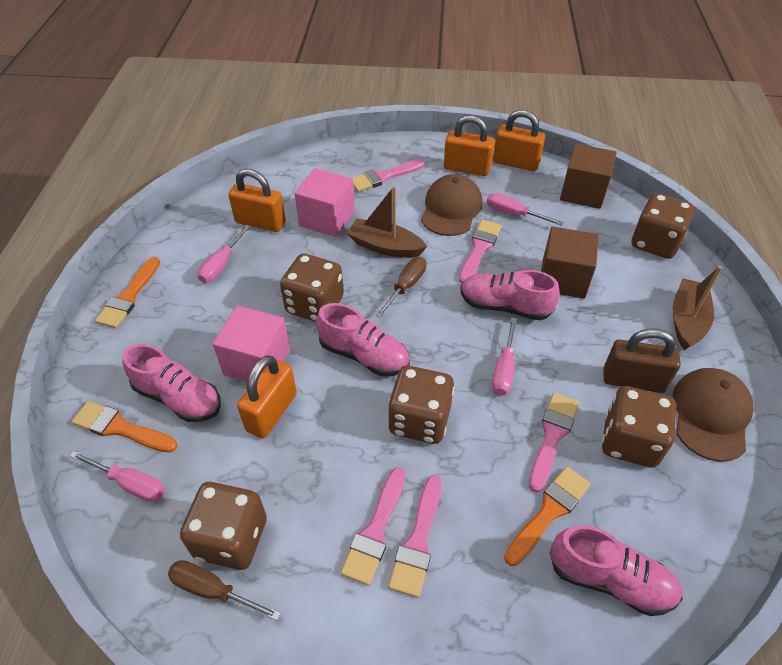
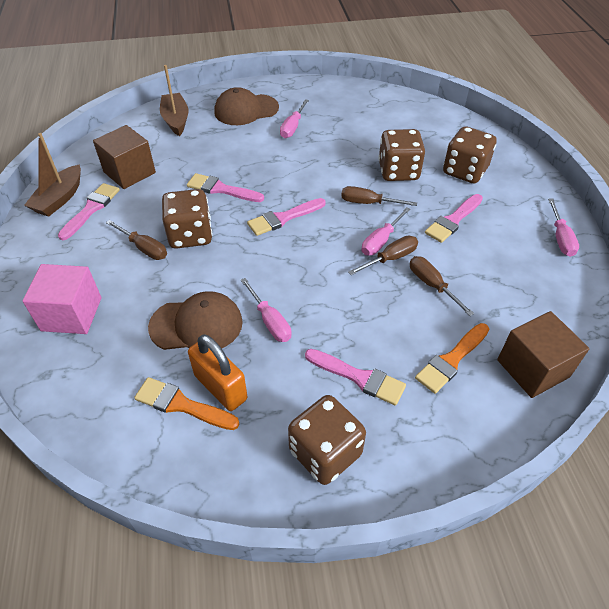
brown dice: [180,482,267,570] [280,253,344,322] [388,366,454,444] [602,386,676,468] [632,193,695,259] = 5 -> [162,189,212,249] [288,395,366,485] [378,129,425,181] [443,126,497,183] = 4
brown padlock: [604,328,681,393] = 1 -> none = 0
brown screwdriver: [168,560,281,621] [375,257,426,318] = 2 -> [106,220,167,260] [341,186,417,206] [348,236,418,275] [410,256,474,316] = 4
orange brush: [71,401,177,453] [95,257,160,328] [504,466,591,566] = 3 -> [134,377,239,430] [415,323,489,394] = 2
orange padlock: [228,169,286,232] [237,355,297,439] [444,115,495,176] [493,110,545,171] = 4 -> [188,335,247,411] = 1
pink cube: [213,306,290,382] [294,168,355,237] = 2 -> [22,264,101,334] = 1
pink shoe: [122,344,221,422] [316,303,410,376] [460,270,560,320] [550,525,683,616] = 4 -> none = 0

